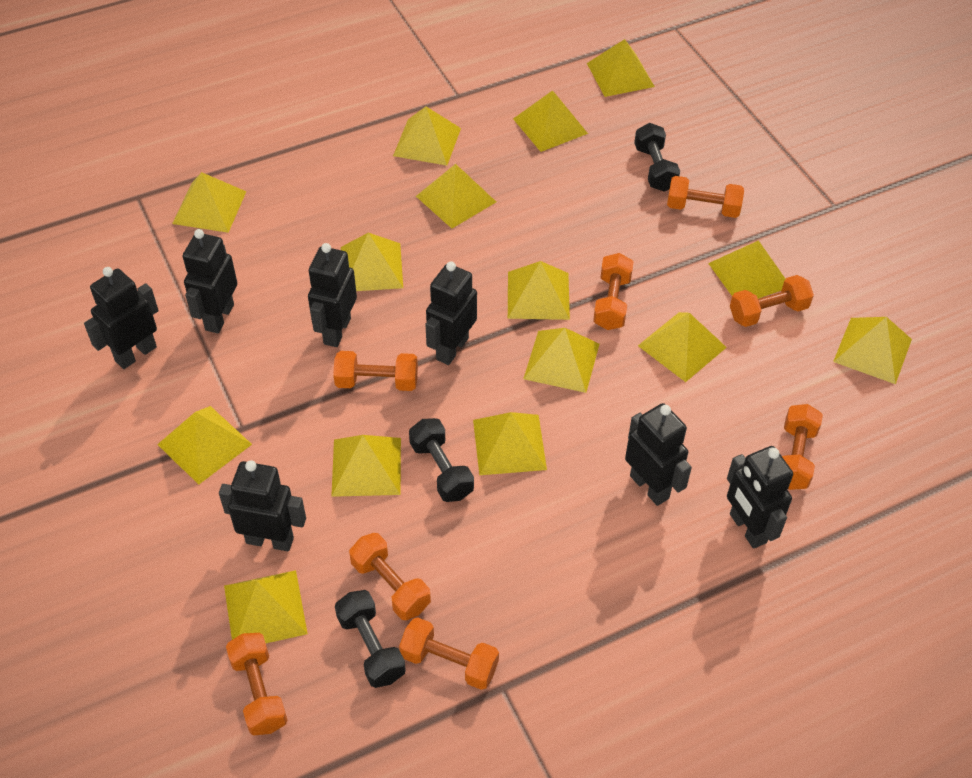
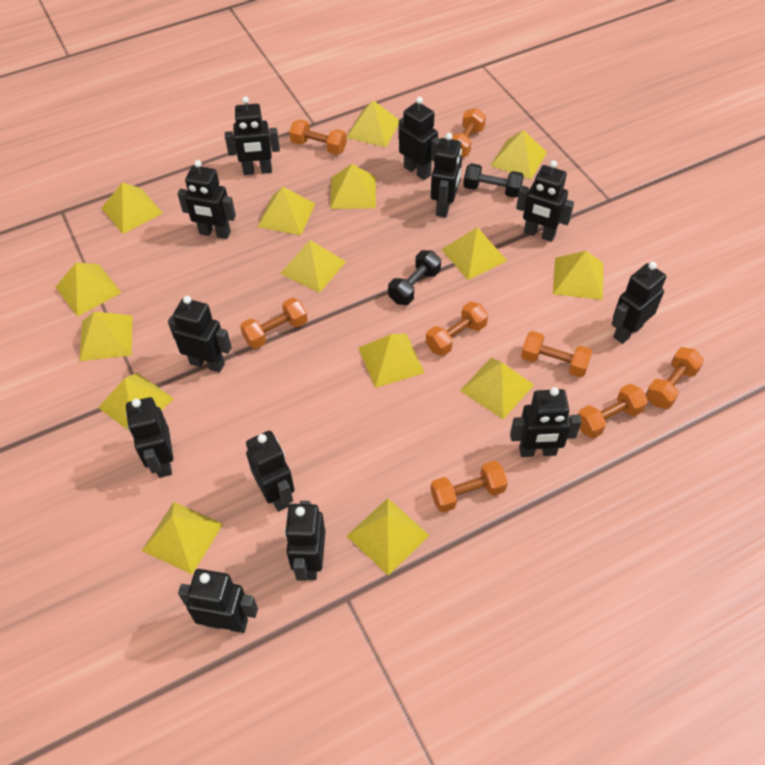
black dumbbell: [335,590,406,688] [409,418,474,502] [634,123,680,192] = 3 -> [388,250,441,305] [463,163,524,198] = 2
black robot: [84,267,159,369] [183,229,237,333] [219,460,306,551] [308,243,357,347] [425,261,477,365] [625,403,692,506] [727,446,793,549] = 7 -> [126,397,173,478] [168,296,232,372] [178,160,236,239] [178,569,258,633] [225,96,280,175] [246,431,294,512] [285,501,325,581] [399,97,440,180] [431,133,462,218] [510,387,582,457] [516,160,574,242] [611,262,666,344] = 12

